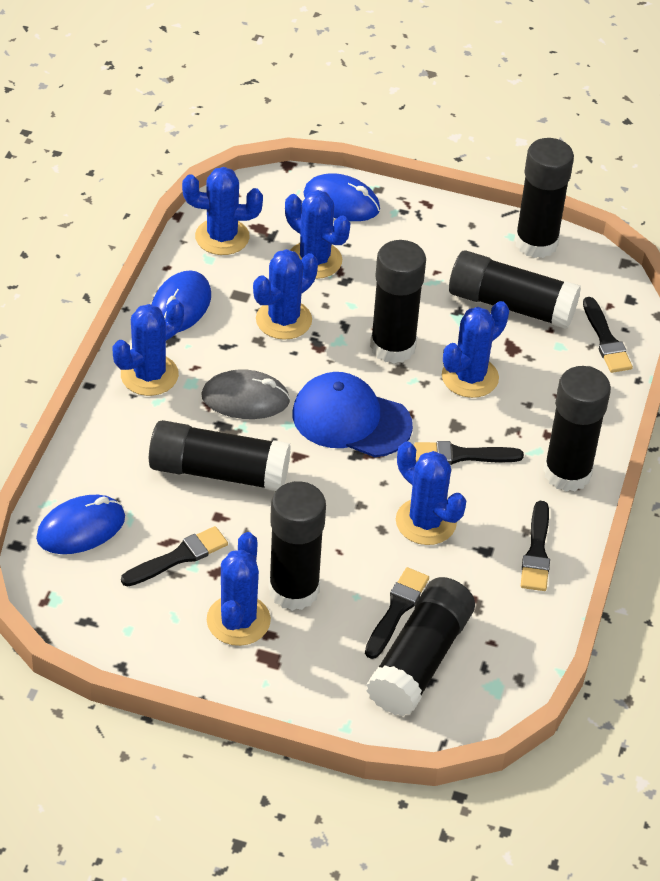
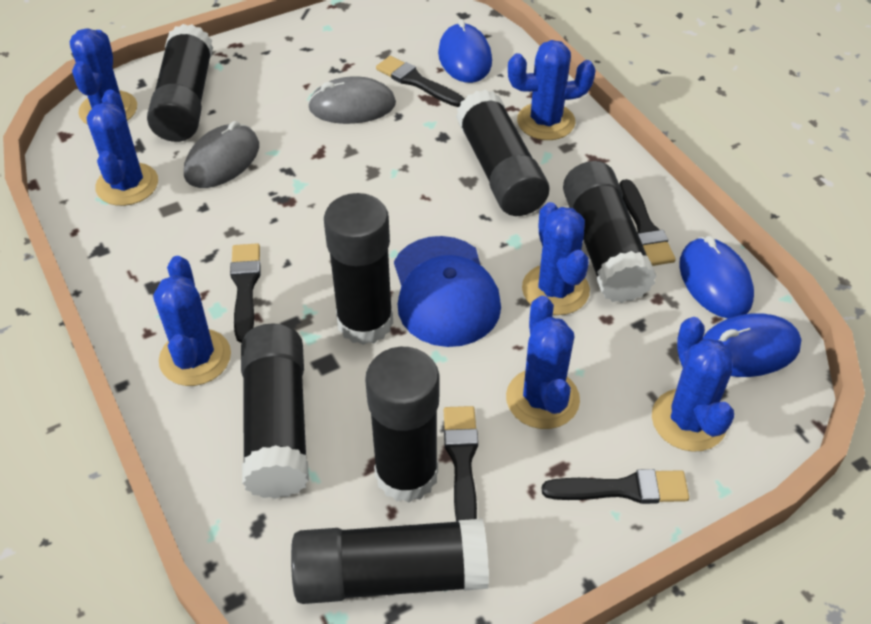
grey mouse: [201,369,290,419] = 1 -> [184,121,259,188] [308,76,396,124] = 2

